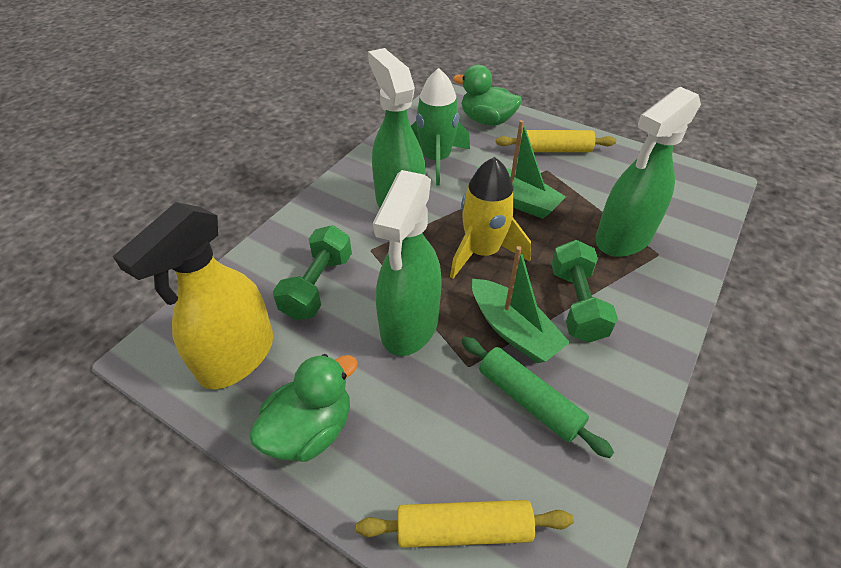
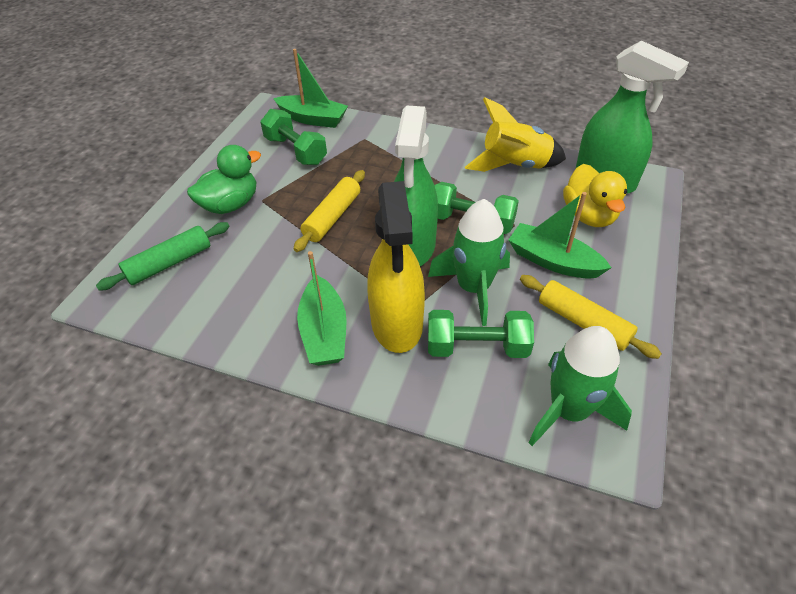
green boat: [472,246,570,363] [478,120,566,219] = 2 -> [273,49,348,128] [297,251,347,366] [508,192,611,279] = 3
green duck: [249,354,358,462] [453,65,522,126] = 2 -> [187,145,261,214] = 1
green dumbbell: [273,225,352,320] [551,240,618,343] = 2 -> [260,109,327,165] [428,310,534,358] [435,182,519,234] = 3
green rocket: [411,68,470,186] = 1 -> [428,199,510,326] [529,326,632,446] = 2
green spray bottle: [368,48,426,208] [373,170,442,356] [595,87,701,257] = 3 -> [394,105,438,266] [576,41,689,194] = 2
yellow duck: none = 0 -> [563,164,627,227] = 1

